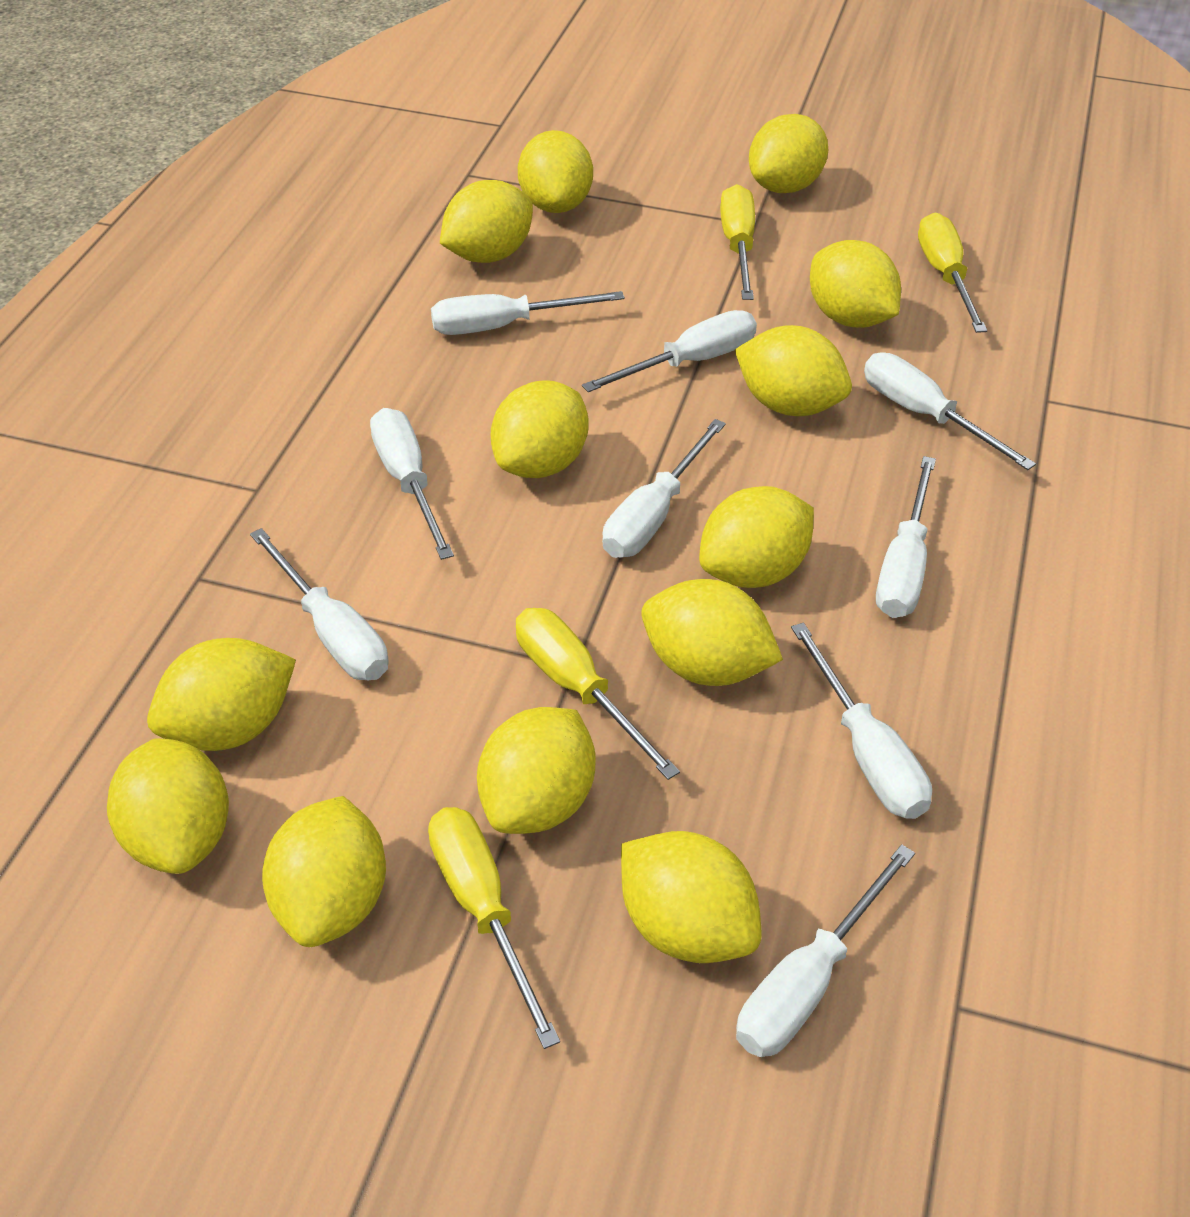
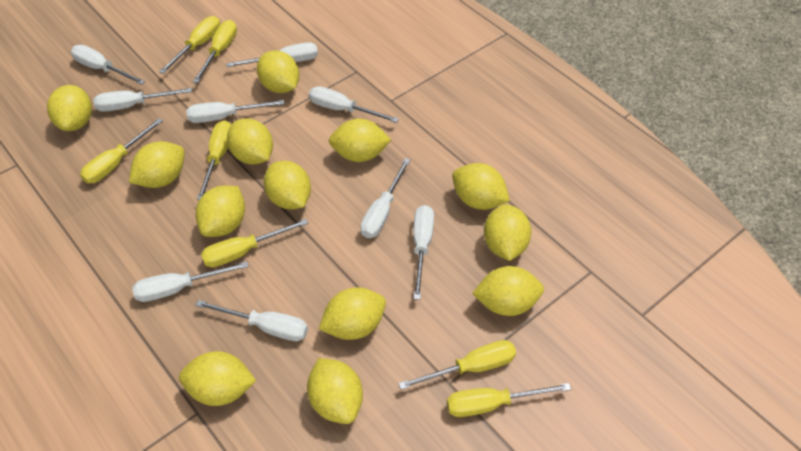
yellow screwdriver: [428,807,560,1049] [516,608,680,780] [720,184,755,300] [918,213,987,333] = 4 -> [80,118,163,184] [159,16,220,74] [193,20,237,83] [197,120,231,200] [201,219,308,267] [398,340,516,390] [447,383,571,417] = 7

